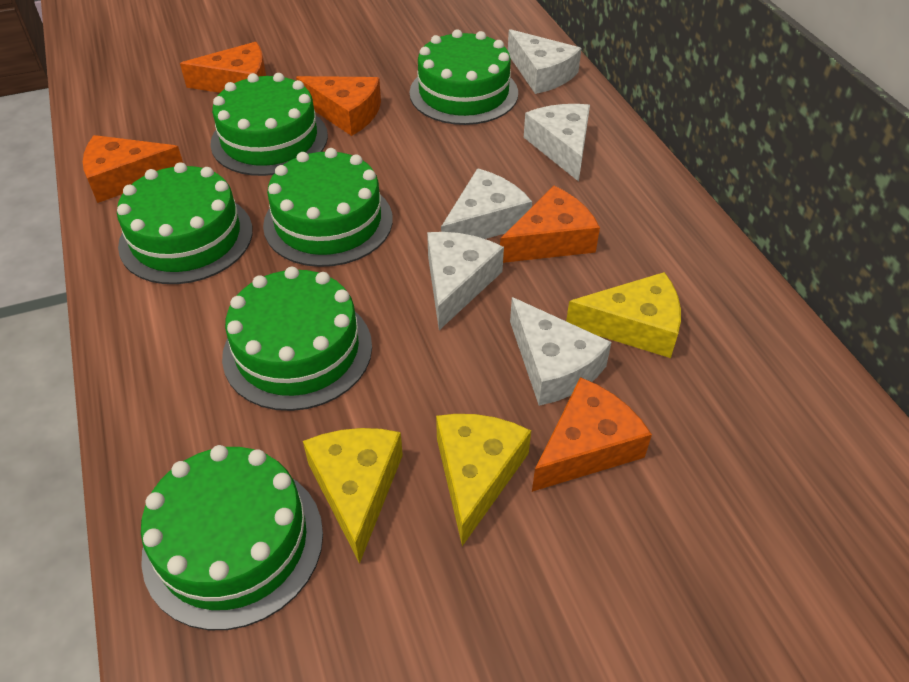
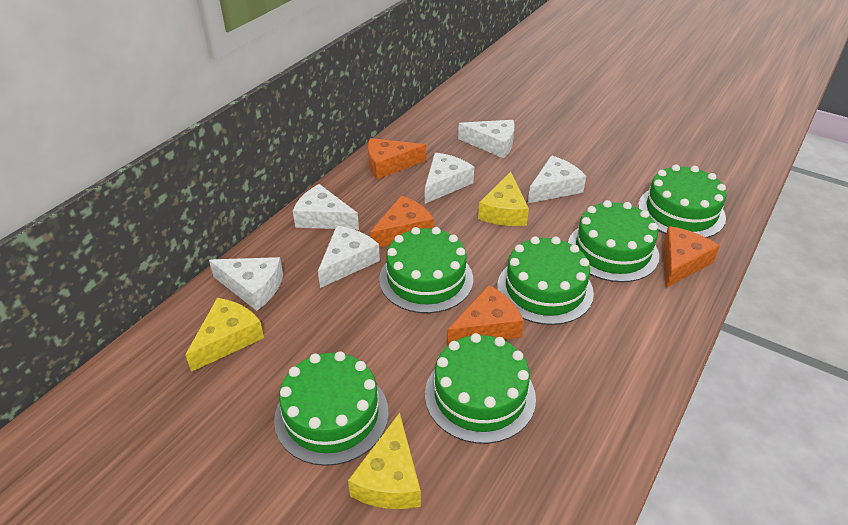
orange cheese: [83,135,183,203] [180,42,266,93] [296,76,381,136] [500,186,600,263] [532,377,652,492] = 5 -> [368,138,426,179] [370,196,434,247] [447,285,524,346] [663,226,720,288] = 4
white cheese: [427,232,504,330] [441,168,532,239] [508,29,581,94] [510,297,612,406] [524,104,590,182] = 5 -> [209,257,283,311] [293,184,359,230] [318,226,380,288] [425,153,474,204] [458,120,515,159] [528,156,586,203] = 6

